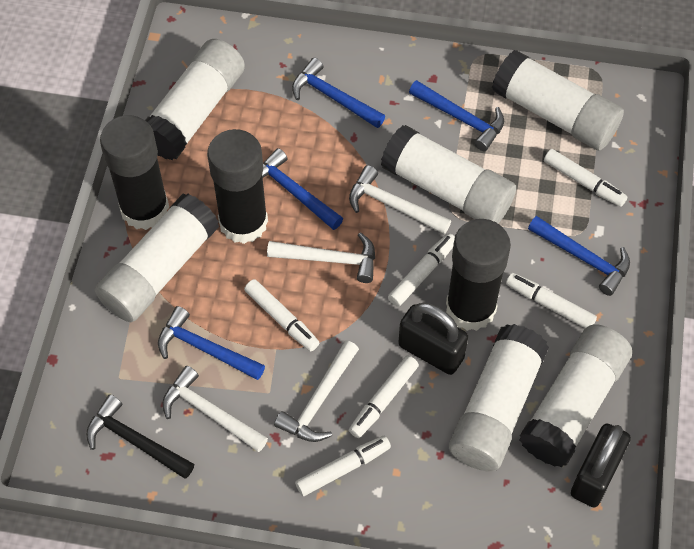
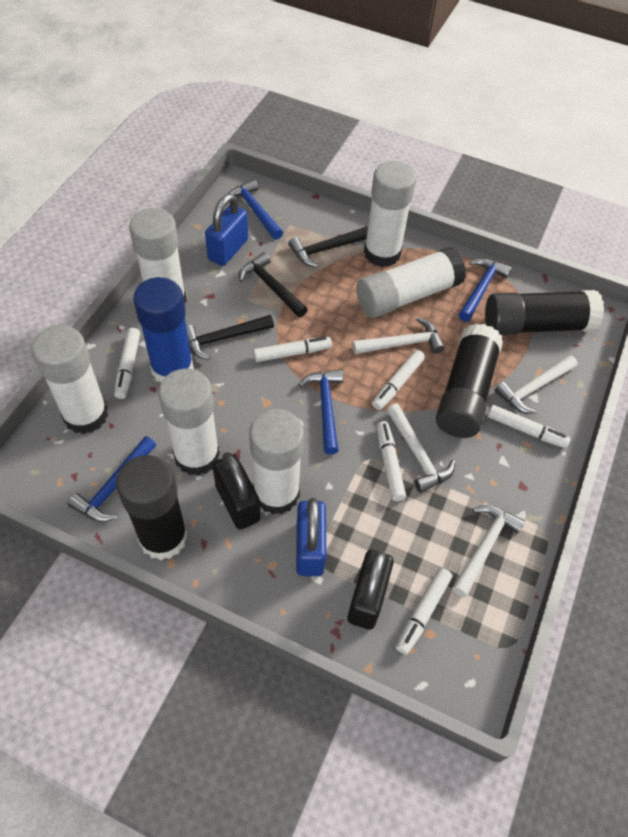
black hammer: [86,394,194,479] = 1 -> [186,315,274,360] [239,252,308,317] [288,226,368,267] = 3
blue glue stick: none = 0 -> [133,277,194,382] = 1
blue hammer: [158,306,265,380] [262,148,343,230] [292,58,385,128] [409,80,504,151] [528,216,630,296] = 5 -> [68,436,156,522] [228,179,283,240] [299,369,343,454] [459,258,512,322] = 4
blue padlock: none = 0 -> [205,194,248,266] [296,498,326,576] = 2

